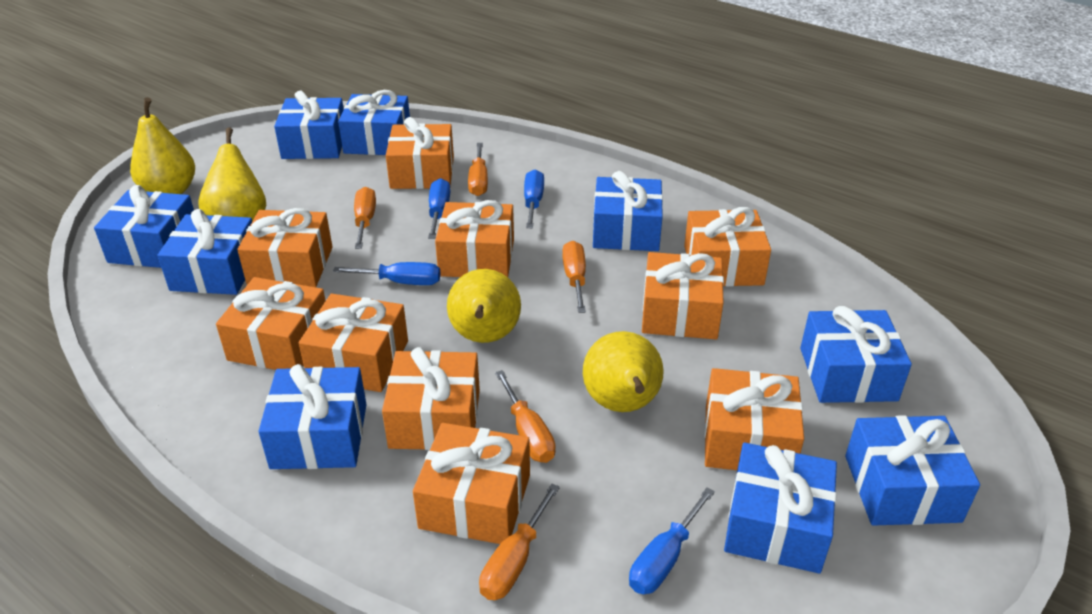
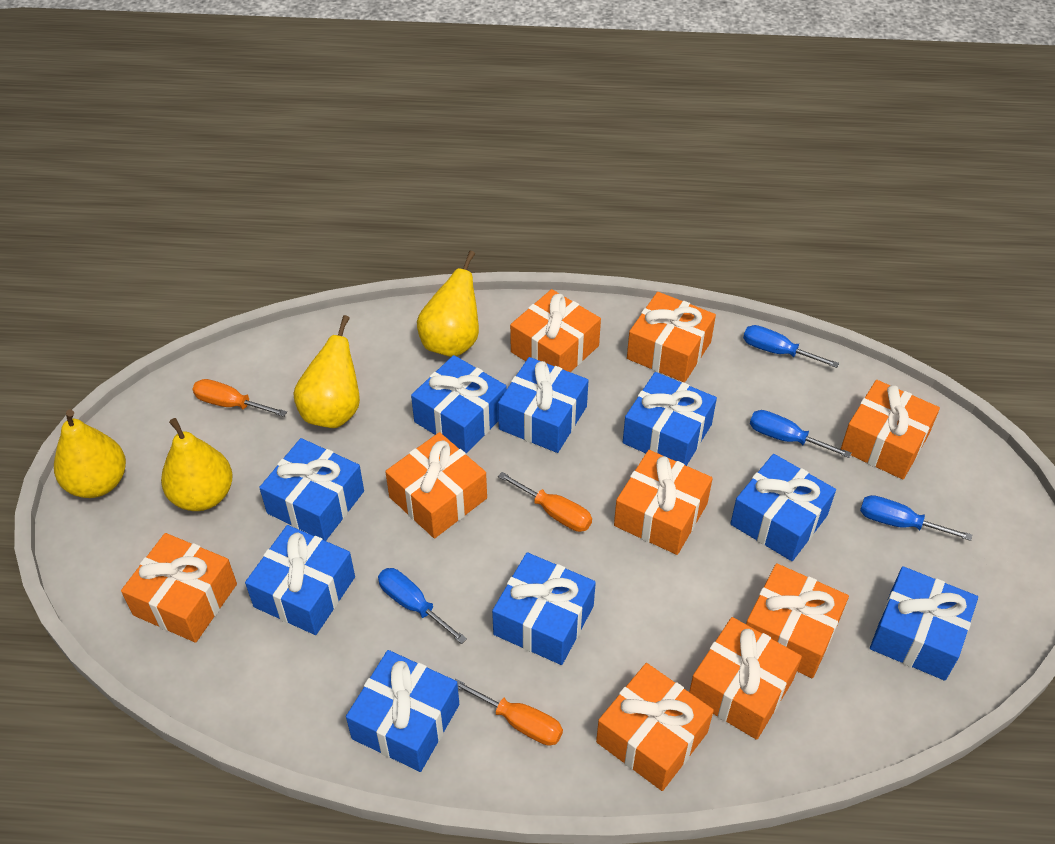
orange gift: [216,277,326,370] [237,208,333,287] [299,294,408,392] [382,347,480,450] [386,117,454,189] [413,423,530,544] [435,200,514,277] [642,252,724,339] [684,207,771,287] [704,368,804,470] = 10 -> [121,533,237,643] [385,432,487,539] [510,289,601,372] [596,663,714,791] [614,450,713,555] [627,292,716,383] [689,617,802,740] [746,563,849,678] [841,380,940,479] = 9
orange screwdriver: [354,187,376,249] [468,143,488,196] [479,484,560,600] [495,370,556,463] [562,241,586,313] = 5 -> [192,379,287,417] [455,679,563,746] [498,472,592,532] = 3

